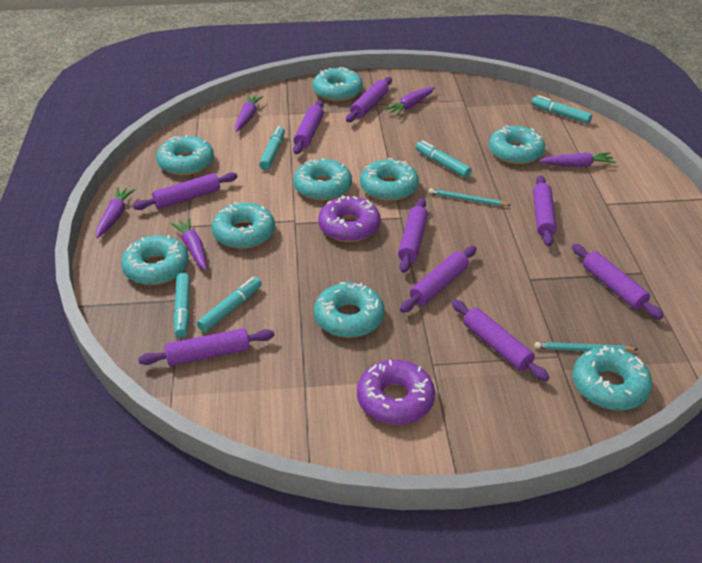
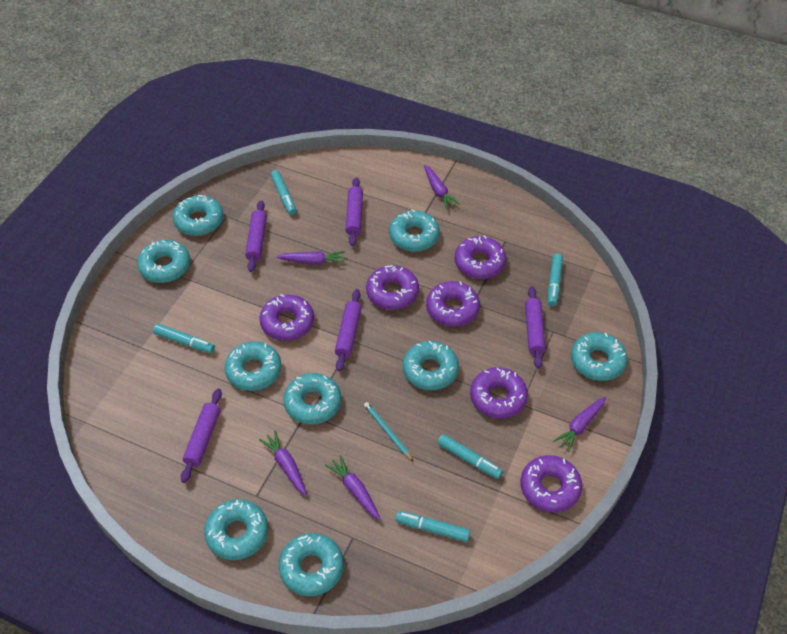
purple donut: [318,195,381,242] [357,360,435,425] = 2 -> [260,294,314,341] [366,265,419,310] [426,281,480,327] [454,235,506,279] [470,367,528,419] [520,455,582,513] = 6
purple rolling pin: [133,172,238,210] [138,328,274,366] [293,100,324,154] [346,77,392,122] [398,198,428,273] [400,246,477,313] [452,299,549,381] [533,175,557,247] [572,244,663,319] = 9 -> [181,388,222,483] [245,200,267,272] [335,289,362,371] [346,177,363,246] [525,286,546,369] = 5
turquoise pencil: [429,188,511,206] [535,342,638,352] = 2 -> [364,402,414,462] = 1

